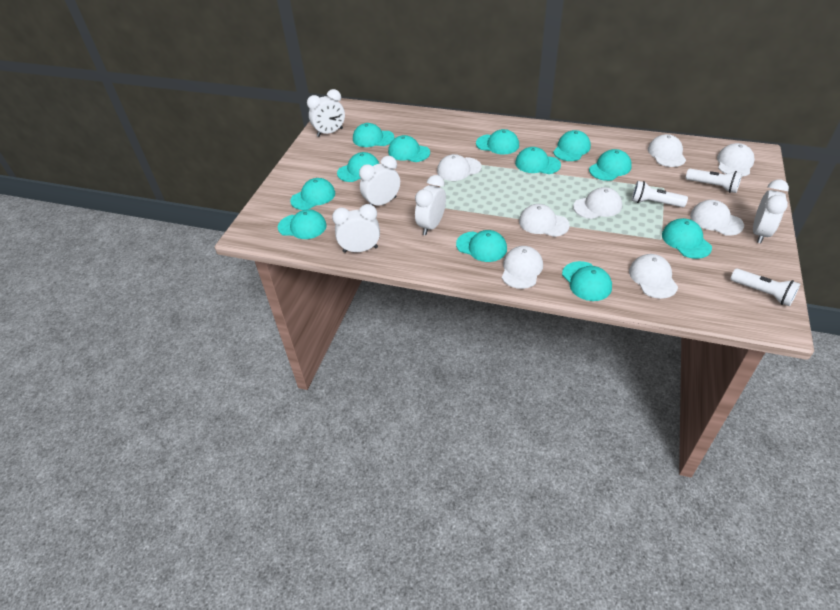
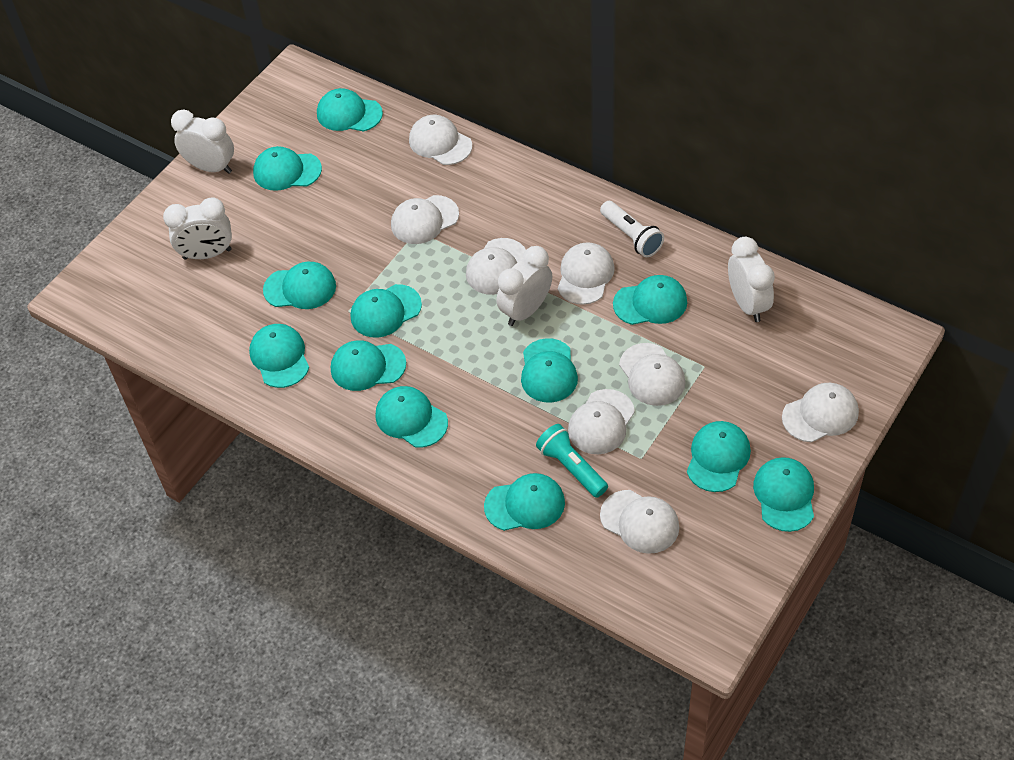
turquoise flashlight: none = 0 -> [536,424,608,498] = 1
white clock: [307,89,345,137] [332,204,380,253] [359,156,400,205] [415,175,446,235] [753,180,789,243] = 5 -> [163,197,232,260] [171,110,234,174] [496,246,552,326] [728,237,775,322] = 4
white flashlight: [632,181,688,207] [686,169,742,193] [730,268,800,307] = 3 -> [600,201,664,257] = 1

